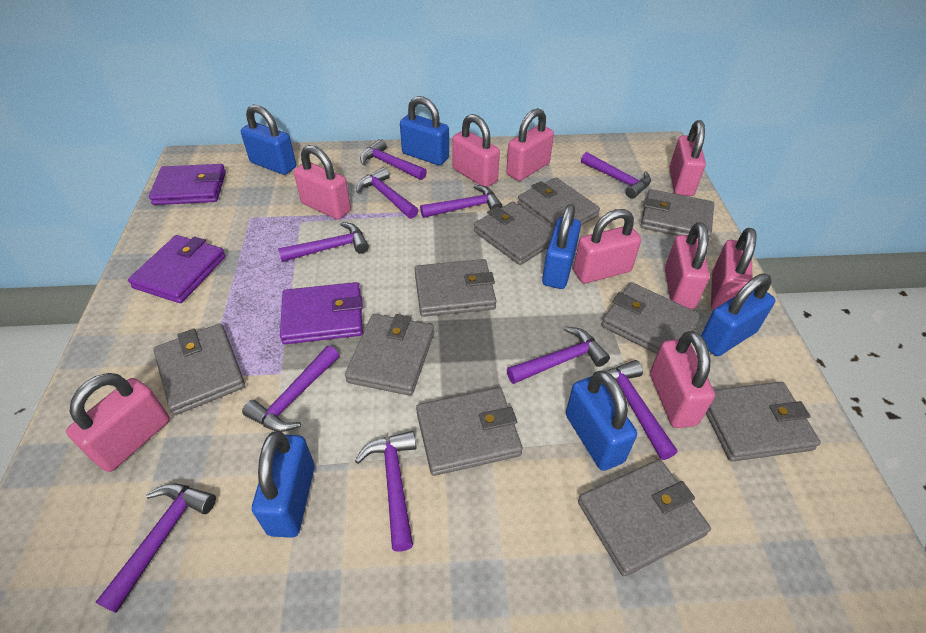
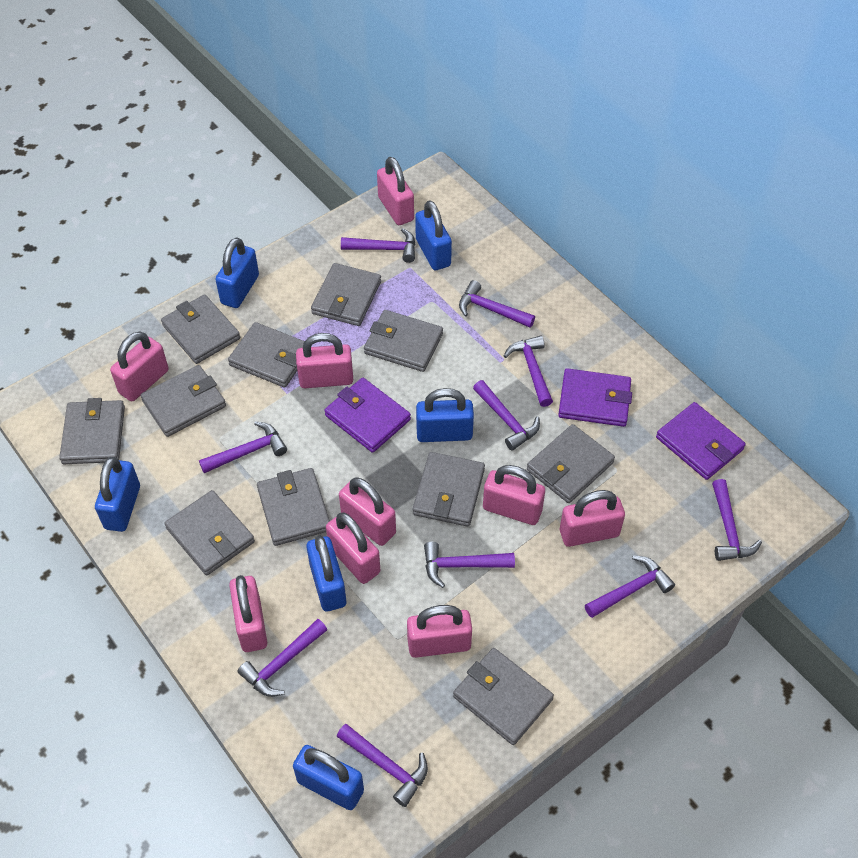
grey wallet: [153,324,245,415] [345,314,434,396] [415,259,496,317] [416,387,523,476] [474,202,554,265] [518,178,600,228] [578,459,711,576] [602,282,701,354] [641,189,714,241] [706,382,821,462] = 10 -> [59,398,125,464] [140,365,226,437] [161,295,240,364] [164,490,255,575] [228,322,305,388] [257,468,330,546] [311,263,381,326] [364,310,443,372] [413,452,485,527] [453,648,554,745] [527,424,615,503] = 11

